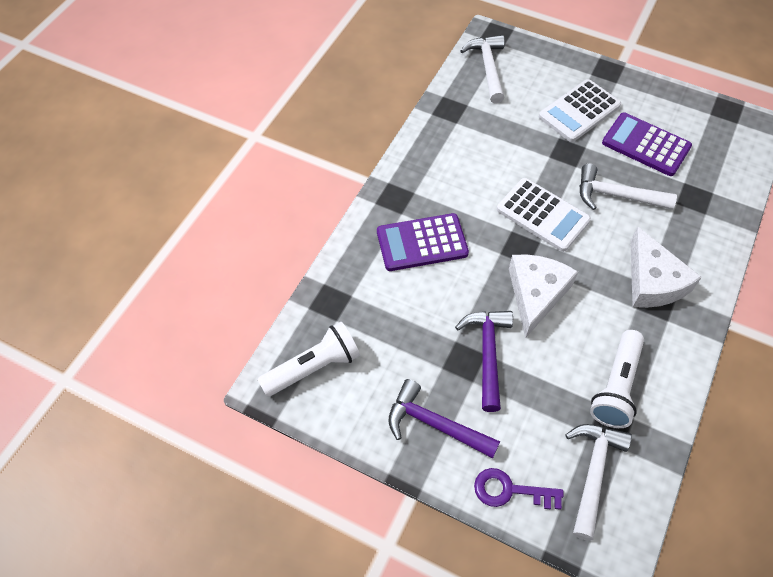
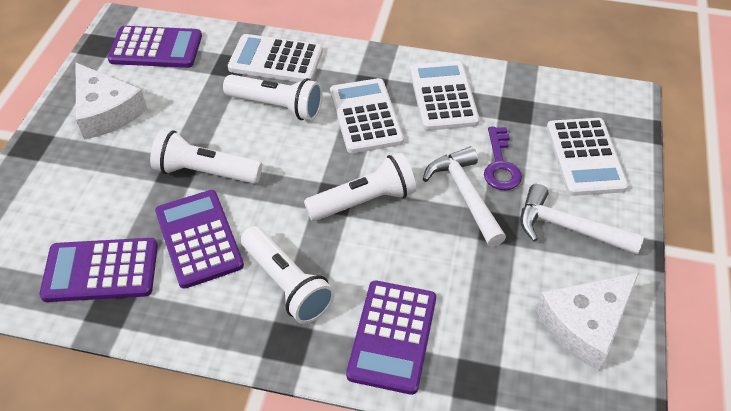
purple calculator: [377,213,469,271] [602,113,692,176] = 2 -> [39,238,158,302] [107,26,202,68] [155,190,244,289] [346,281,436,395] = 4
purple hammer: [388,379,500,458] [455,311,513,412] = 2 -> none = 0
white calculator: [497,178,591,252] [539,79,621,142] = 2 -> [228,34,323,82] [330,78,404,153] [410,61,479,131] [547,118,628,196] = 4
white flashlight: [257,322,360,397] [590,330,644,428] = 2 -> [150,130,262,184] [223,74,323,121] [241,226,335,324] [304,153,416,221] = 4
white hammer: [460,35,505,103] [565,424,632,541] [579,164,677,210] = 3 -> [423,146,506,247] [520,184,644,255] = 2

